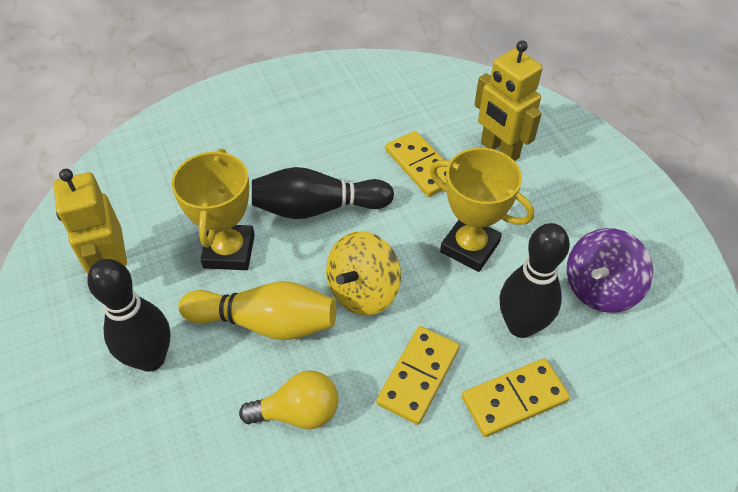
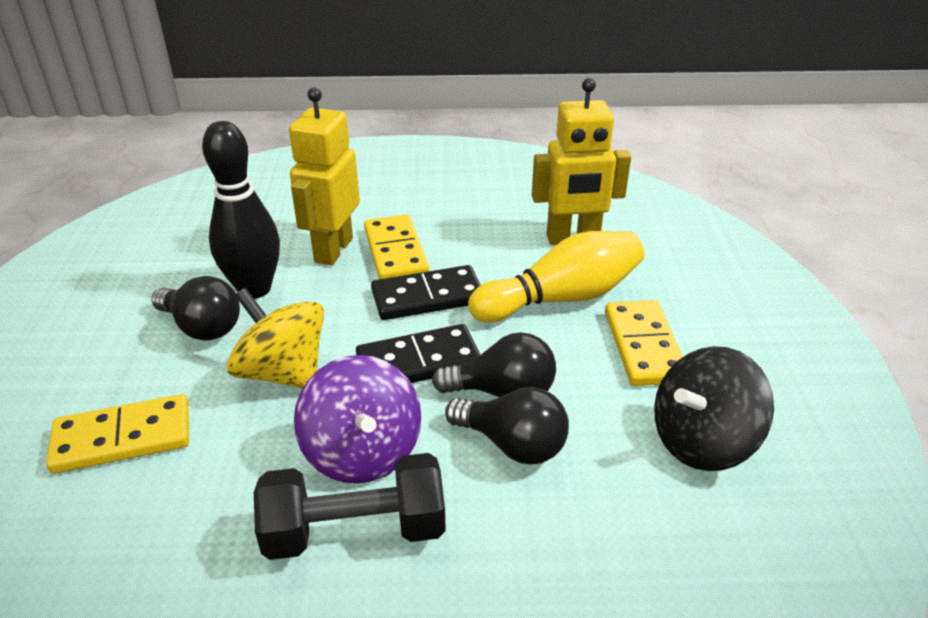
black bowling pin: [87,259,170,372] [252,167,394,219] [500,223,570,338] = 3 -> [202,121,280,299] = 1
black domino: none = 0 -> [356,324,481,383] [371,265,480,320] = 2
black dumbbell: none = 0 -> [254,453,446,560] = 1
black light bulb: none = 0 -> [151,276,240,341] [432,332,556,397] [445,387,569,465] = 3
black spinning top: none = 0 -> [654,346,774,471] = 1
yellow light bulb: [239,370,338,429] = 1 -> none = 0
yellow trophy: [171,149,255,270] [430,148,534,272] = 2 -> none = 0

